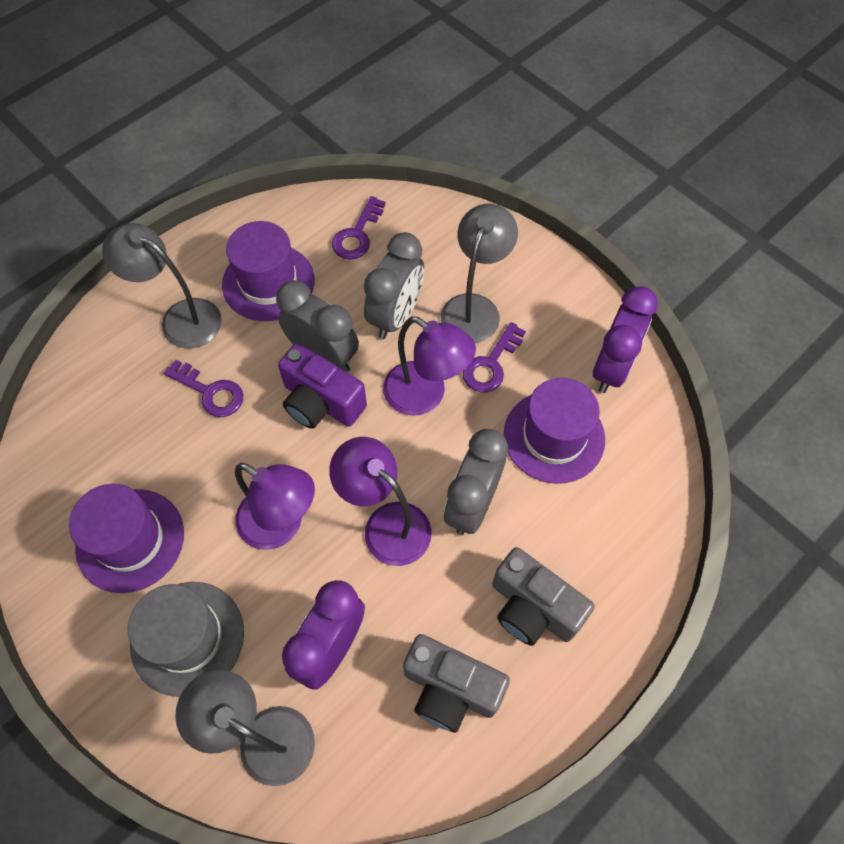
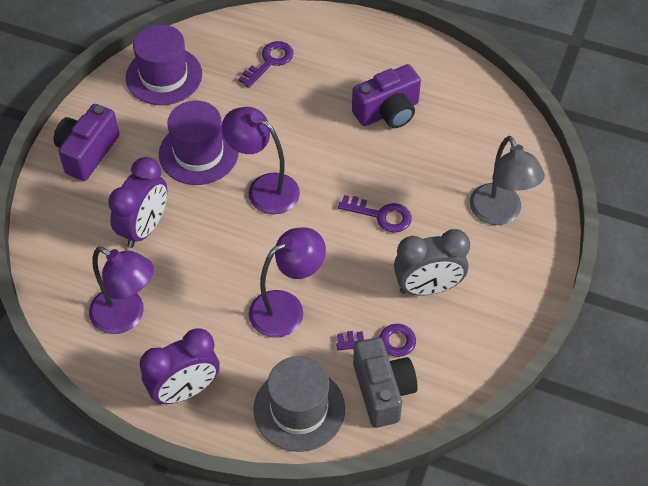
grey camera: [403,634,510,733] [492,547,595,646] = 2 -> [353,337,418,428] = 1
grey clock: [276,280,359,372] [364,232,424,339] [444,429,508,535] = 3 -> [394,229,470,295] = 1
grey lamp: [102,223,222,348] [175,670,315,786] [441,204,518,343] = 3 -> [470,136,545,225] = 1
purple camera: [278,343,367,429] = 1 -> [54,104,119,181] [352,64,421,128] = 2
purple hat: [69,484,184,593] [222,221,315,321] [504,378,605,484] = 3 -> [126,24,202,105] [159,101,239,185] = 2

